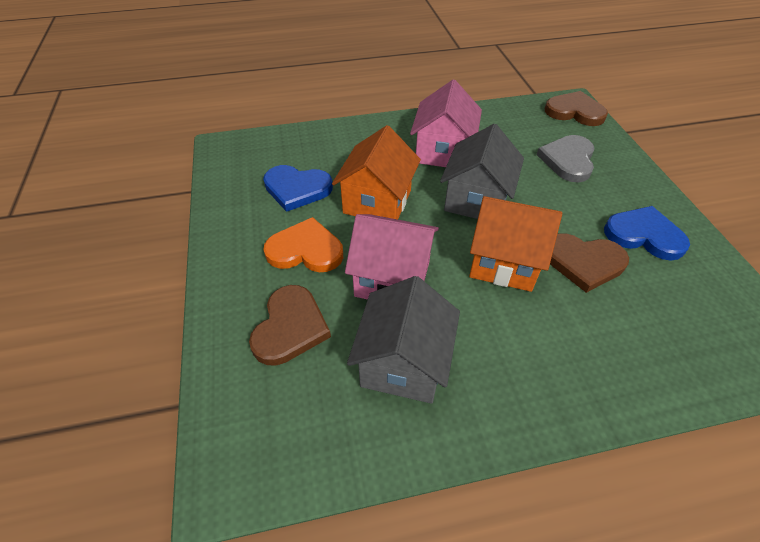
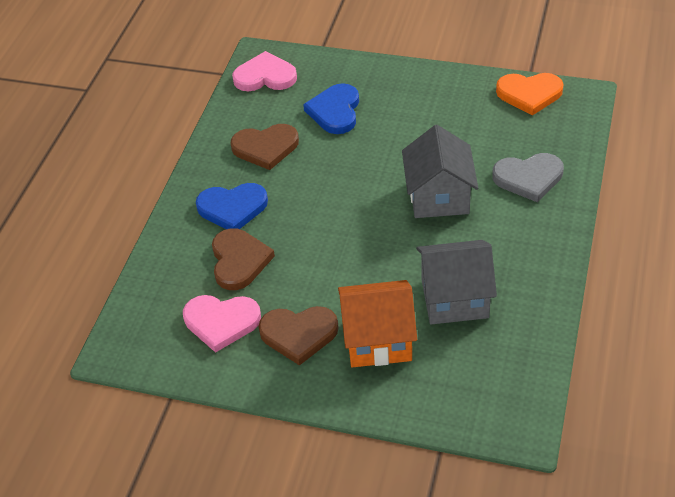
orange house: [332,125,421,220] [469,196,562,292] = 2 -> [338,280,417,368] = 1
pink heart: none = 0 -> [183,295,261,353] [232,51,297,91] = 2
pink house: [345,214,439,300] [410,79,482,167] = 2 -> none = 0

